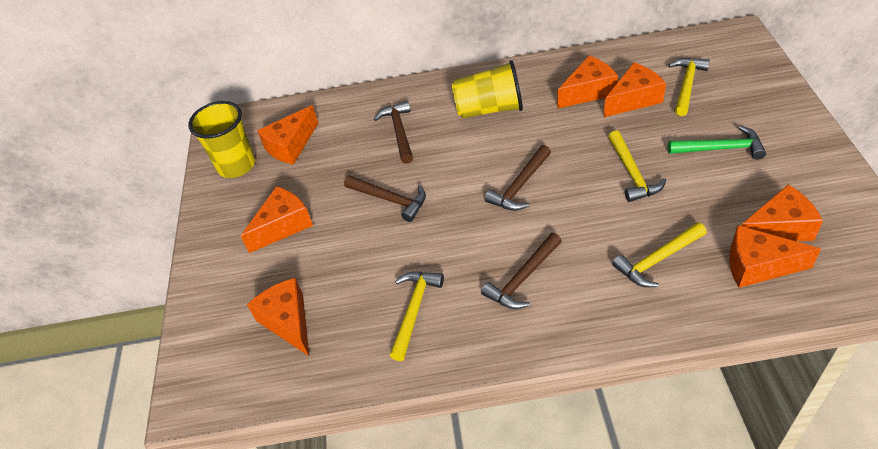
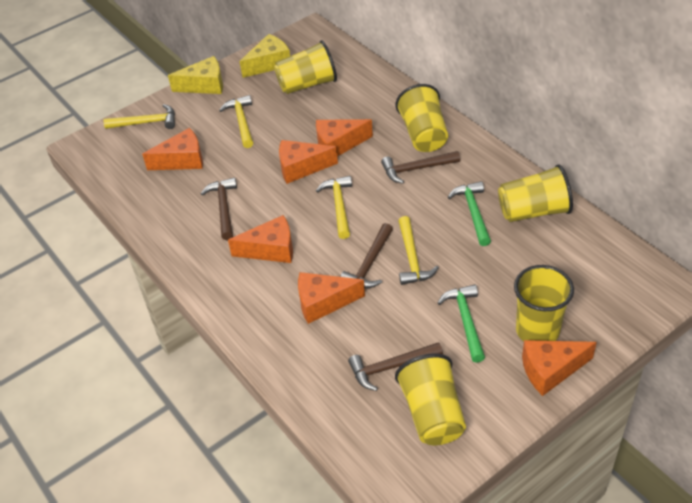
green hammer: [668,126,766,160] = 1 -> [438,285,485,363] [448,181,491,246] = 2
orange cheese: [241,186,313,253] [247,278,309,356] [257,105,318,165] [557,55,618,109] [604,62,666,117] [729,225,821,288] [741,184,823,241] = 7 -> [142,128,203,170] [228,215,293,263] [279,140,338,184] [298,272,365,324] [316,119,373,156] [522,340,597,396] = 6
yellow cheese: none = 0 -> [168,56,223,94] [240,34,290,78] = 2
yellow cup: [188,101,255,178] [451,60,523,118] = 2 -> [274,40,337,94] [395,353,466,445] [396,84,448,152] [498,164,573,222] [514,265,574,342] = 5

